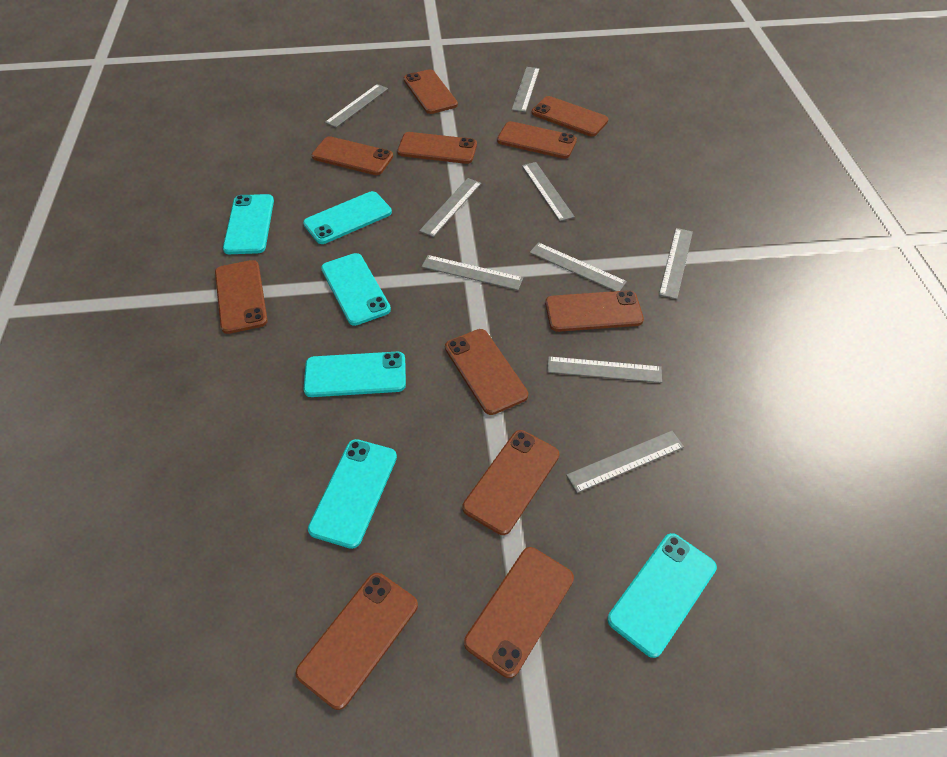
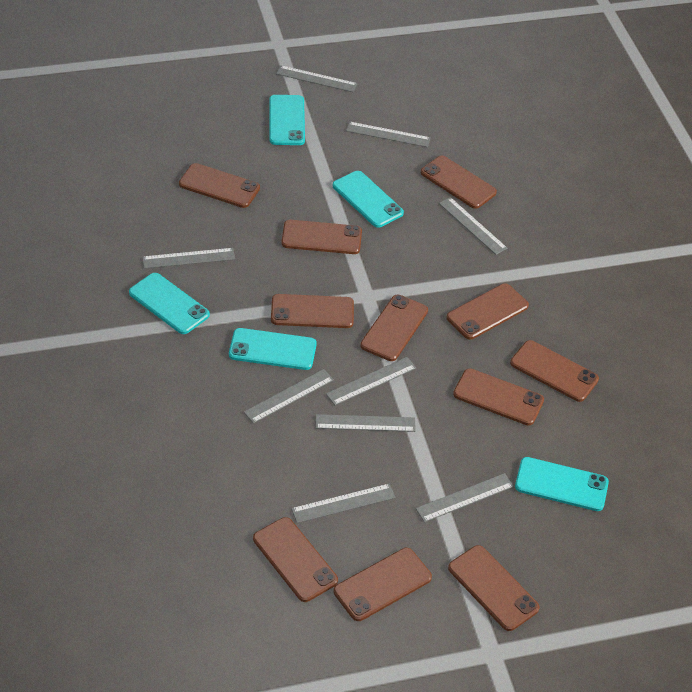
turquoise phone: [223,194,274,254] [303,191,392,244] [303,352,406,397] [308,439,397,549] [321,253,391,326] [607,533,717,658] = 6 -> [129,273,210,334] [229,328,317,370] [269,95,305,145] [333,171,404,228] [515,457,609,511] = 5

